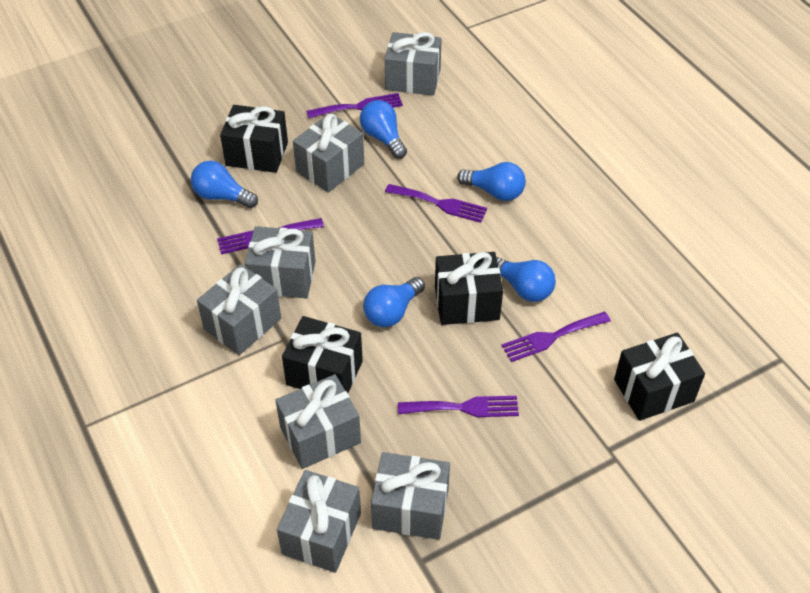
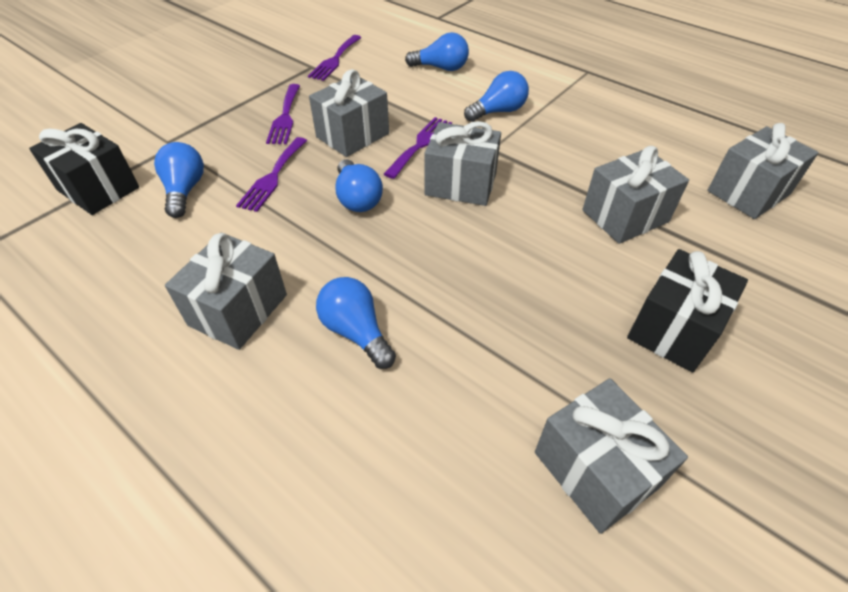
black gift: [220,105,288,173] [282,316,363,393] [435,252,503,325] [614,333,705,421] = 4 -> [29,123,139,215] [627,249,748,372] = 2
grey gift: [197,264,281,355] [245,226,316,299] [276,374,361,469] [277,470,361,573] [293,113,364,193] [371,452,450,540] [385,32,442,96] = 7 -> [165,233,287,350] [309,69,389,157] [424,121,501,206] [535,378,688,534] [582,146,689,244] [707,123,819,219] = 6
purple fork: [217,218,324,254] [306,93,403,119] [385,184,487,223] [398,396,519,417] [501,312,611,362] = 5 -> [236,137,307,212] [266,84,300,144] [308,35,362,81] [384,117,452,179] = 4

